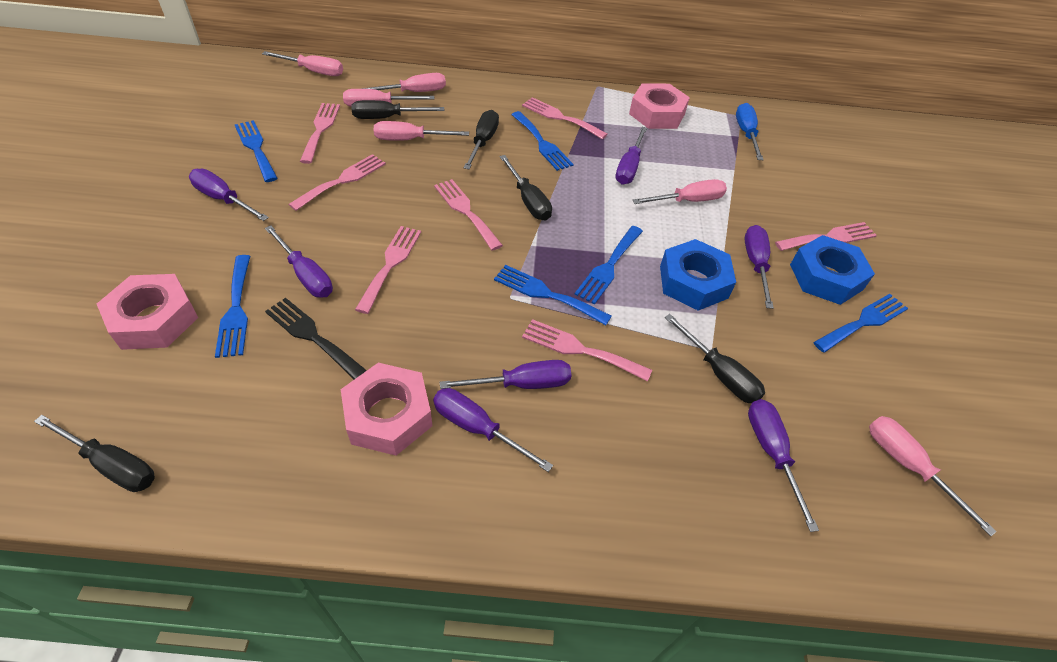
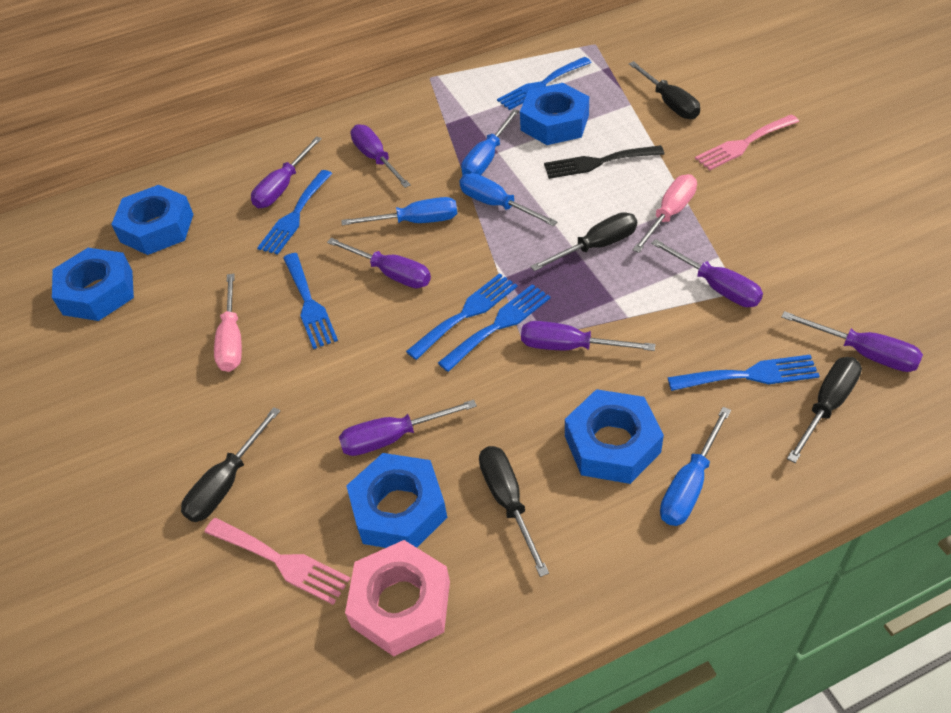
blue nut: [660,239,736,311] [790,235,875,305] = 2 -> [52,248,134,321] [111,185,194,255] [346,453,447,548] [520,83,589,145] [565,389,664,484] = 5
blue screwdriver: [736,103,764,160] = 1 -> [341,197,457,225] [459,173,558,226] [461,109,519,175] [660,407,731,526] = 4
pink fork: [288,154,386,211] [300,103,340,164] [355,226,421,314] [434,179,503,251] [522,97,608,139] [522,319,652,382] [775,222,877,251] = 7 -> [205,518,351,605] [695,114,799,170] = 2
pink nut: [97,274,198,350] [341,363,432,456] [629,84,690,129] = 3 -> [345,540,450,657] = 1
pink screwdriver: [262,51,343,76] [343,89,434,107] [361,73,446,92] [374,121,469,141] [633,179,727,204] [869,416,997,536] = 6 -> [214,273,242,372] [632,174,697,253] = 2

